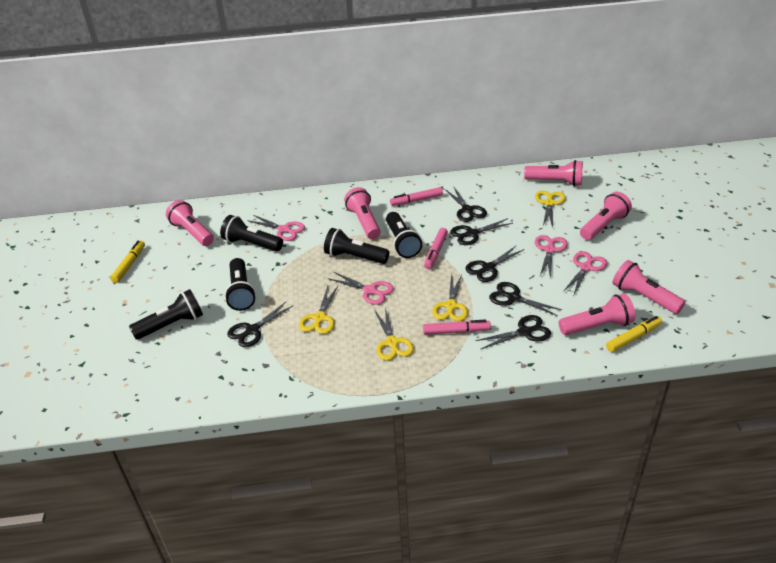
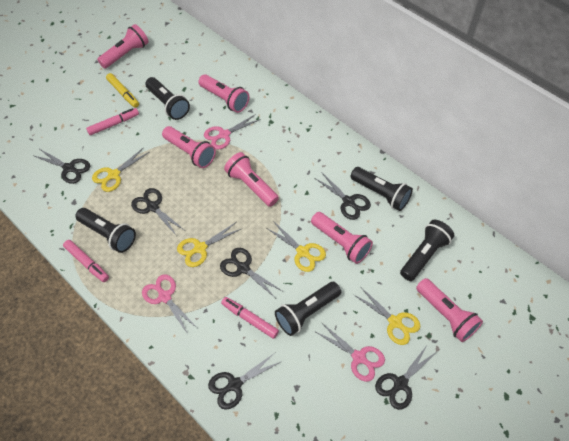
pink scissors: [247,215,305,241] [328,272,394,305] [535,235,568,279] [563,251,607,294] = 4 -> [142,274,197,334] [204,114,261,150] [316,322,385,382] = 3
yellow marker: [110,241,145,283] [606,316,662,352] = 2 -> [106,73,139,108] = 1

